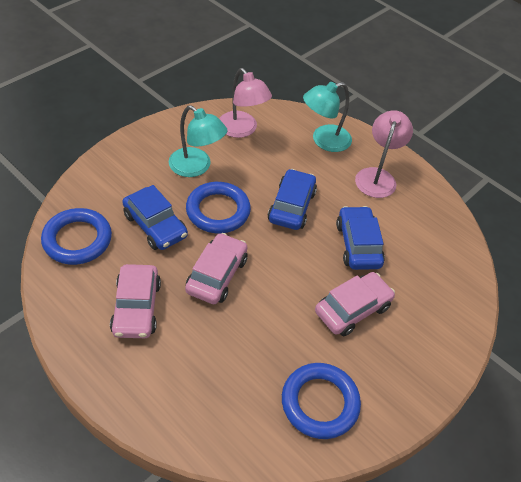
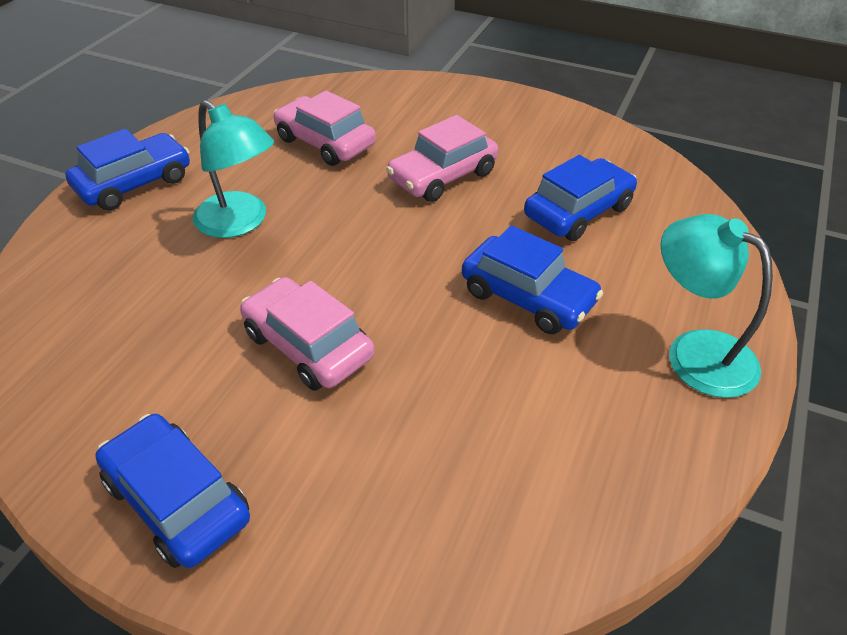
blue car: [122,185,188,250] [268,169,317,230] [336,206,385,270] = 3 -> [65,129,190,210] [95,414,250,568] [462,225,603,334] [524,155,637,241] = 4
blue ring: [41,208,112,265] [186,182,251,233] [282,363,361,439] = 3 -> none = 0
pink lamp: [219,68,272,138] [355,110,413,198] = 2 -> none = 0

